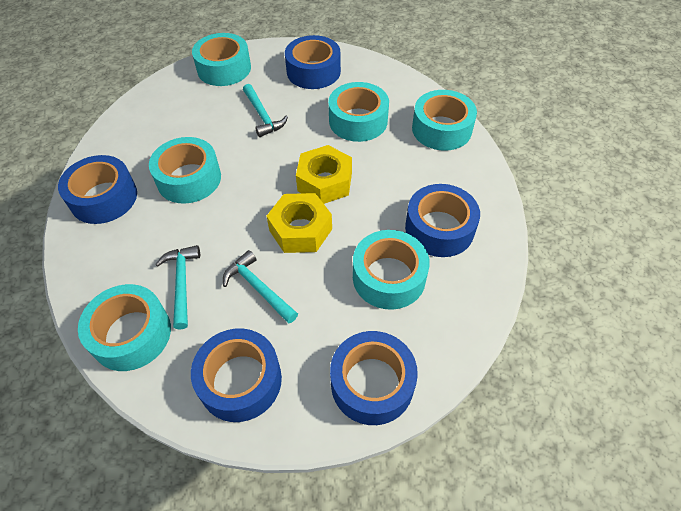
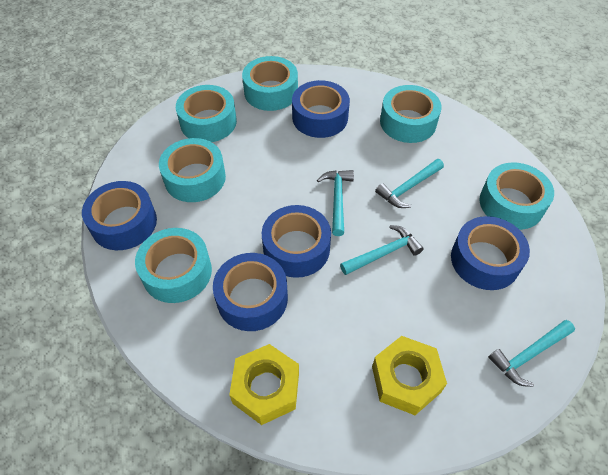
turquoise hammer: [155,245,200,329] [223,250,298,323] [243,84,288,137] = 3 -> [317,170,354,236] [340,225,424,275] [375,159,444,208] [488,320,575,387] = 4

